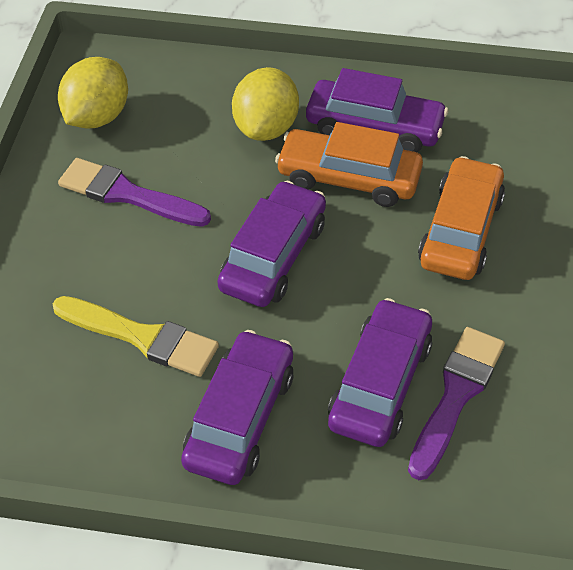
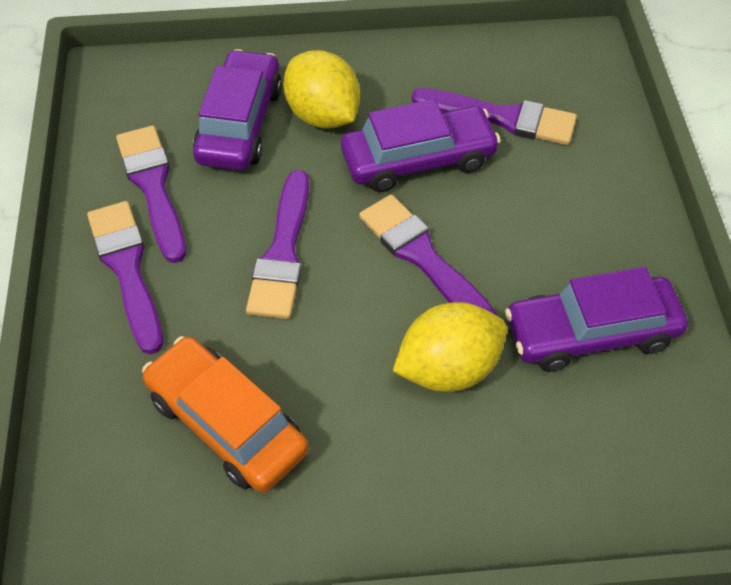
orange car: [275,122,423,207] [418,156,505,280] = 2 -> [142,336,309,493] = 1
purple brush: [58,158,211,227] [408,327,505,480] = 2 -> [87,201,163,354] [116,126,186,263] [246,170,309,319] [359,194,497,315] [412,88,577,145] = 5
purple car: [181,330,294,485] [217,181,326,307] [306,68,448,152] [328,298,432,447] = 4 -> [193,49,282,170] [341,99,501,192] [505,267,688,372] = 3
yellow brush: [53,296,219,377] = 1 -> none = 0

